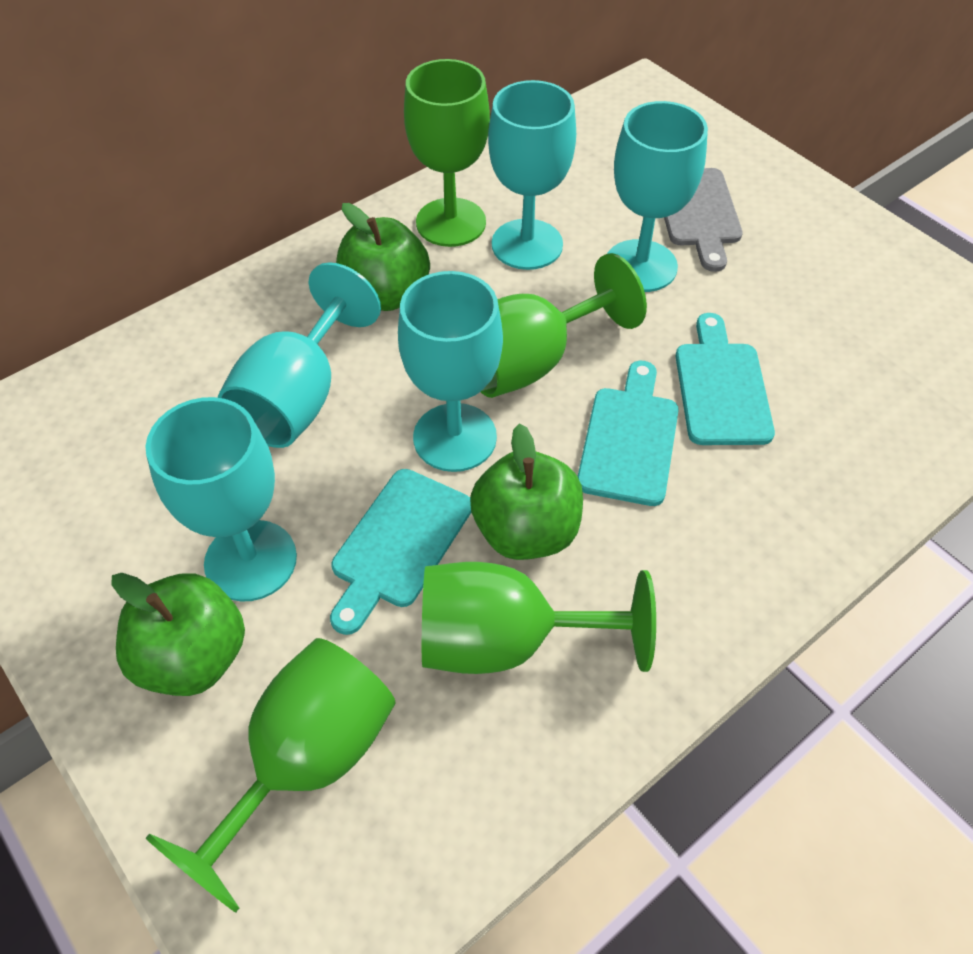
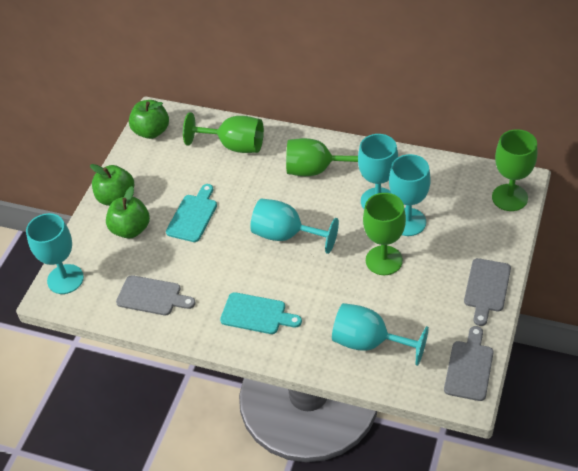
grey cutting board: [664,168,743,272] = 1 -> [116,275,196,315] [444,326,494,401] [464,258,511,326] = 3
turquoise cutting board: [330,469,471,635] [578,361,679,506] [676,313,775,445] = 3 -> [166,184,217,242] [220,292,302,334] = 2

